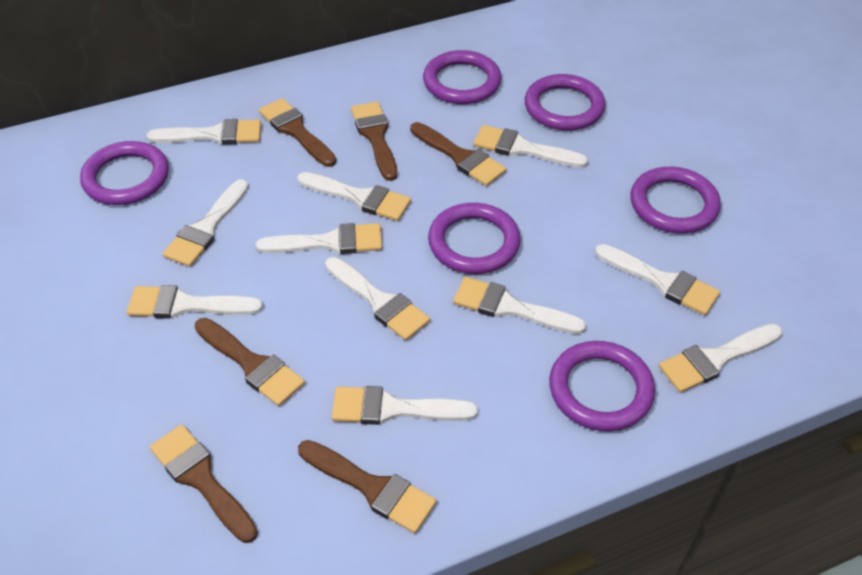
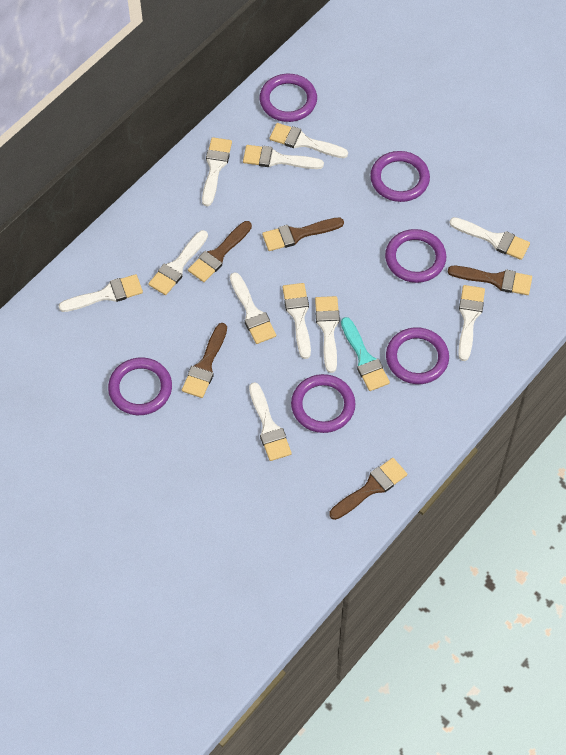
brown brush: [150,425,258,543] [195,318,305,406] [259,98,336,167] [298,440,437,533] [351,102,397,181] [410,122,506,186] = 6 -> [182,323,227,398] [188,221,252,282] [262,218,344,251] [329,458,407,520] [448,266,532,295] = 5
turquoise brush: none = 0 -> [341,317,390,391] = 1

